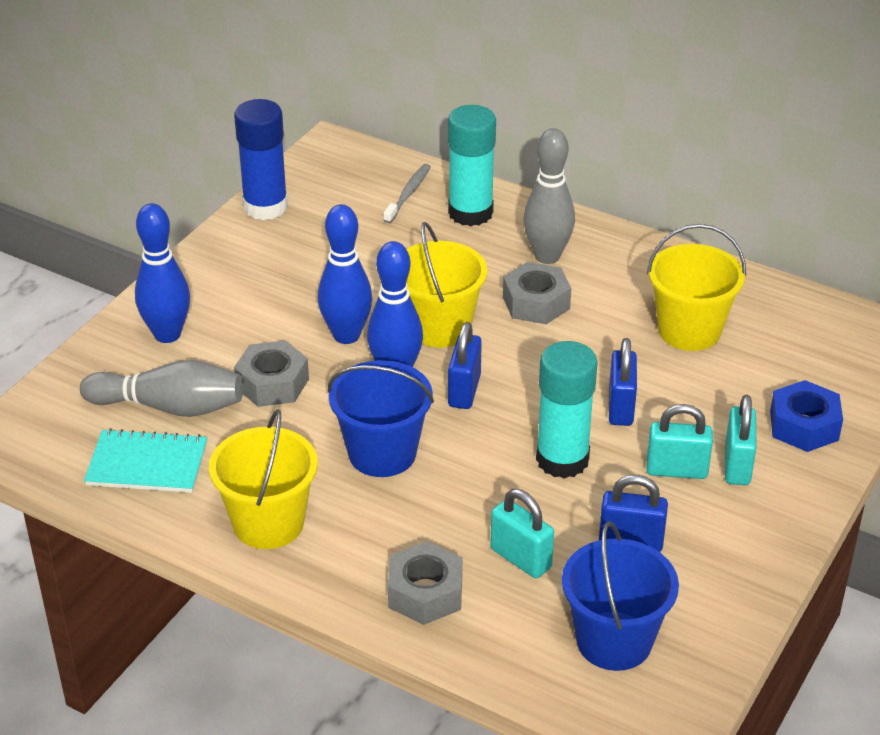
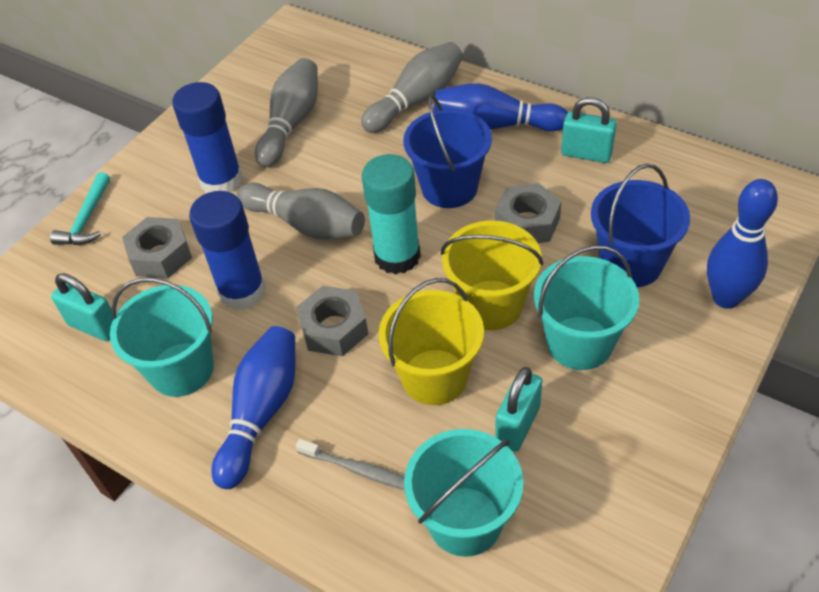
blue glue stick: [234,99,288,220] = 1 -> [172,82,243,193] [189,191,266,310] = 2
blue nut: [770,380,843,452] = 1 -> none = 0
blue padlock: [448,322,482,409] [599,475,668,552] [609,338,637,426] = 3 -> none = 0
grey bowling pin: [80,360,243,417] [523,128,575,264] = 2 -> [237,183,365,240] [255,58,318,167] [361,42,463,133] = 3
turquoise bucket: none = 0 -> [110,278,214,397] [404,429,523,557] [534,245,639,370] = 3
turquoise glue stick: [448,105,496,226] [536,341,598,479] = 2 -> [362,154,421,274] = 1
turquoise hammer: none = 0 -> [50,172,110,245] = 1
turquoise notebook: [84,429,207,493] = 1 -> none = 0
yellow bucket: [209,409,318,549] [406,222,487,348] [647,224,746,351] = 3 -> [379,278,484,405] [441,221,543,330] = 2

